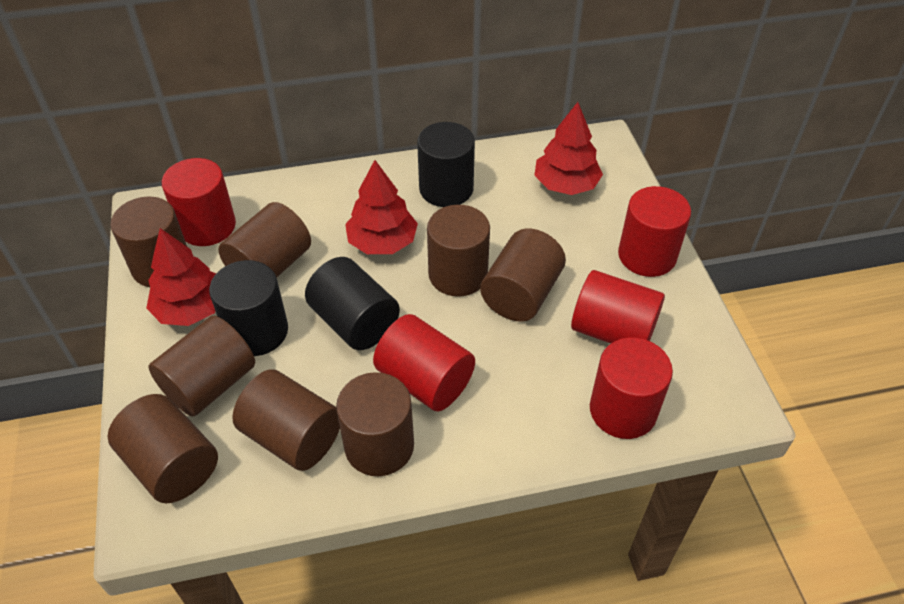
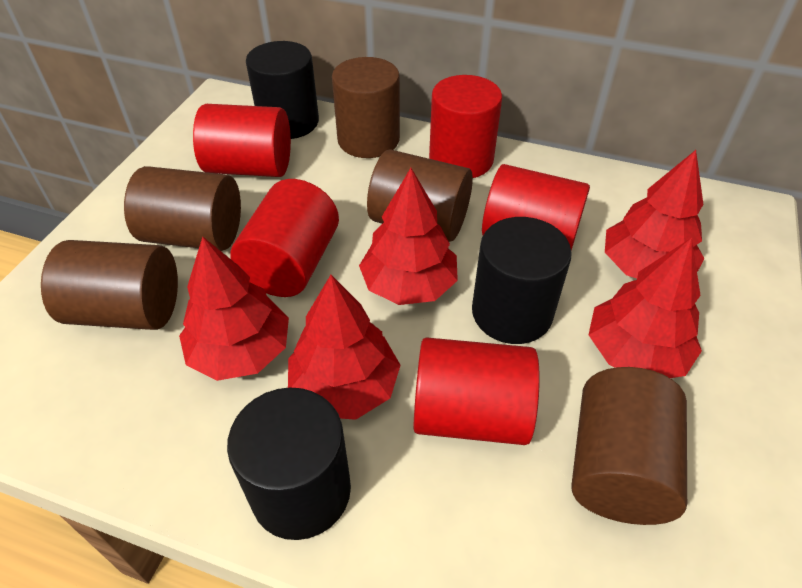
brown cylinder: [107,394,218,503] [110,197,187,287] [148,316,255,417] [218,202,311,278] [232,369,340,471] [336,372,414,476] [427,205,490,297] [480,229,566,322] = 8 -> [41,240,178,330] [124,166,241,251] [332,57,400,158] [367,149,473,242] [571,367,687,525] = 5
red tree: [146,228,216,326] [345,160,418,254] [534,102,603,195] = 3 -> [179,236,289,381] [288,275,401,420] [359,168,458,305] [589,238,702,378] [605,150,705,278] = 5

